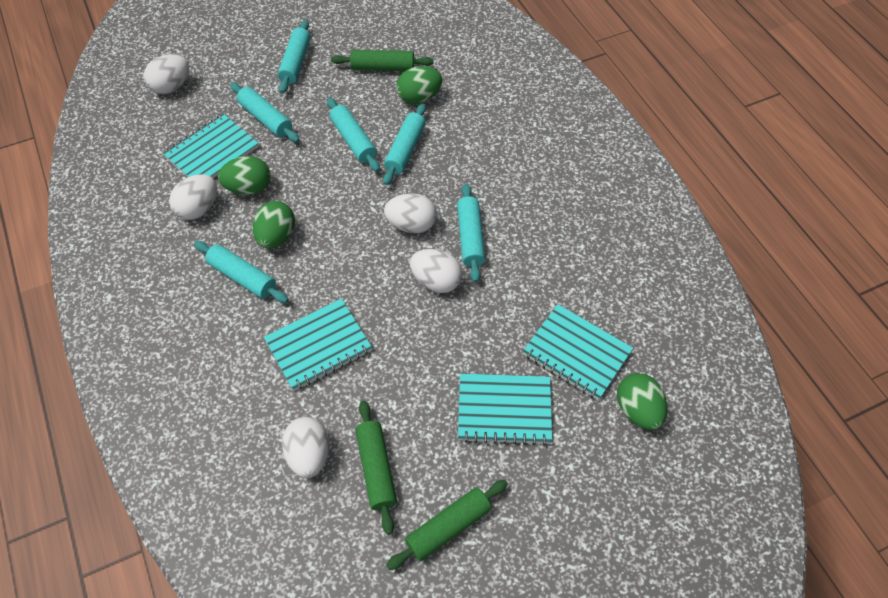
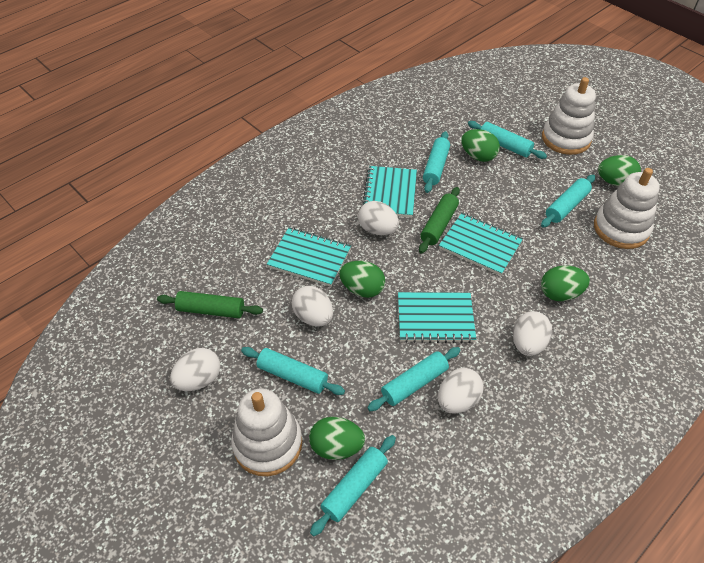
green egg: [218,156,271,195] [253,201,295,249] [396,66,442,104] [617,373,667,430] = 4 -> [309,417,365,460] [339,261,385,298] [461,129,500,162] [541,265,590,301] [598,155,641,186] = 5
green rolling pin: [331,50,434,71] [355,401,397,535] [386,480,508,570] = 3 -> [157,291,263,318] [419,187,460,254] = 2
white stacking toy: none = 0 -> [231,388,302,476] [542,77,596,155] [594,168,660,249] = 3

